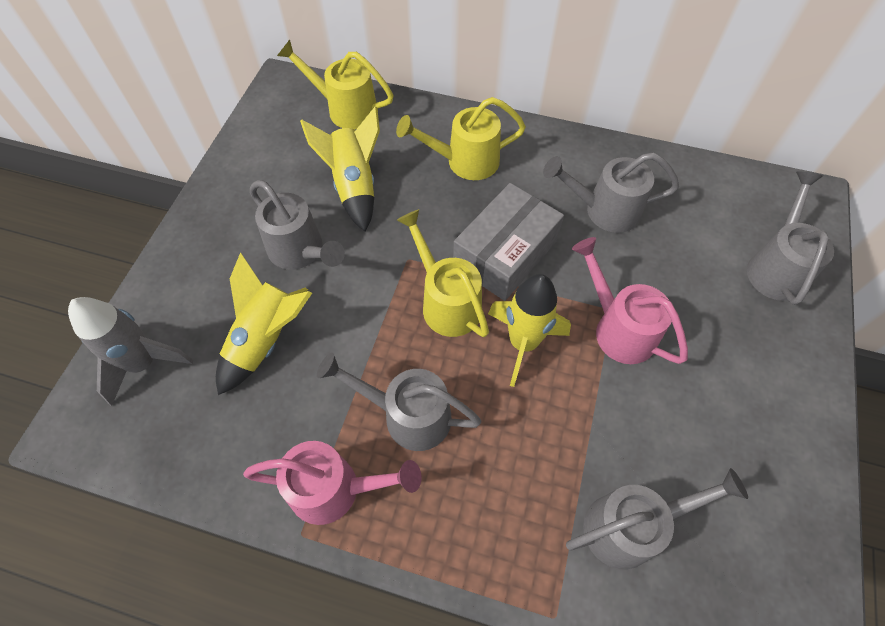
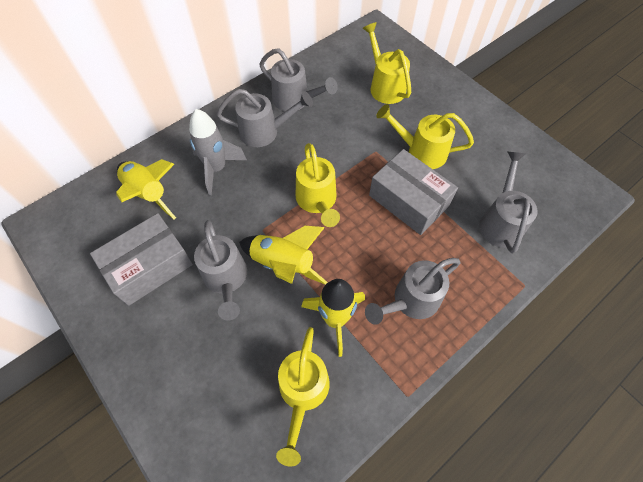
grey box: [453,183,564,301] = 1 -> [90,213,193,306] [369,149,458,235] = 2
pink watering can: [243,441,421,525] [572,237,688,364] = 2 -> none = 0
yellow watering can: [277,40,394,130] [396,97,526,180] [397,209,489,337] = 3 -> [276,327,330,467] [296,143,340,227] [363,22,411,104] [376,104,474,169] = 4

